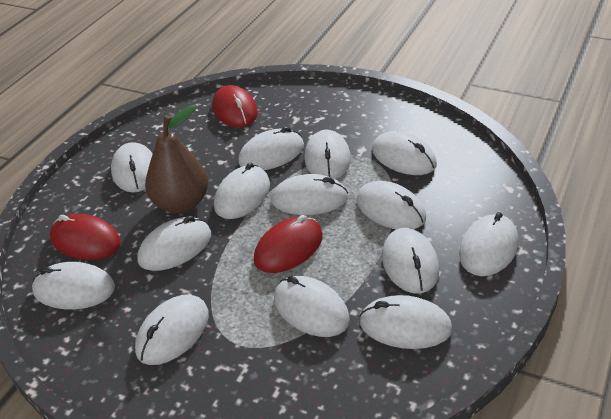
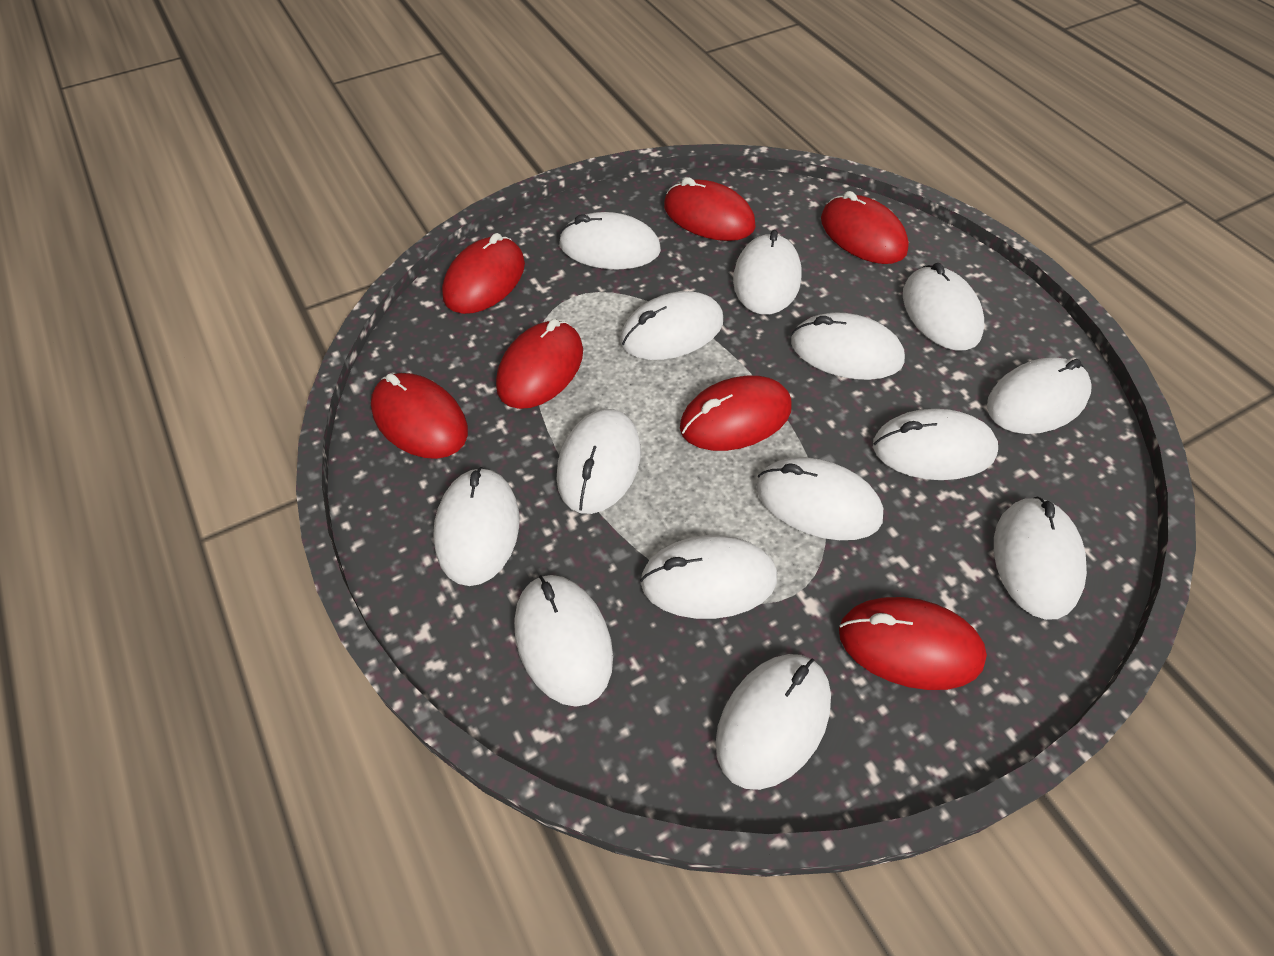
brown pear: [145,105,208,213] = 1 -> none = 0
red mouse: [50,214,121,260] [212,85,258,128] [254,215,323,273] = 3 -> [371,373,468,459] [442,233,525,314] [496,319,583,409] [664,177,756,241] [680,376,792,451] [821,191,909,264] [839,597,987,690] = 7

